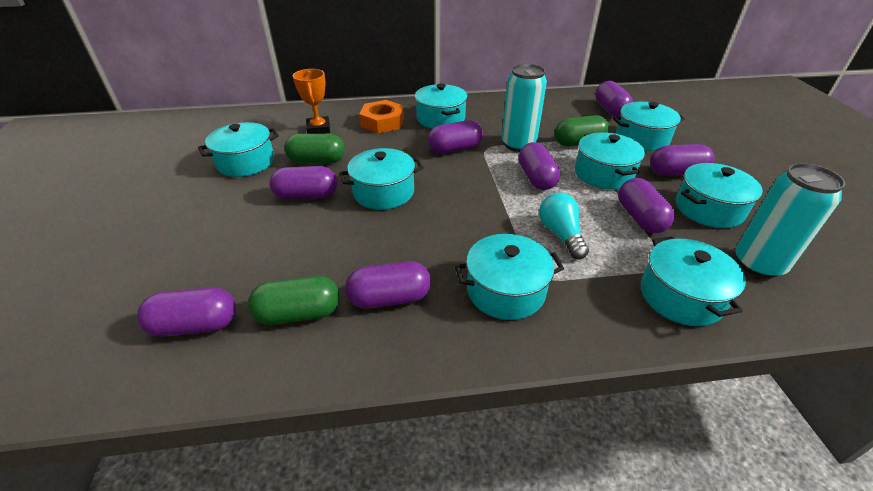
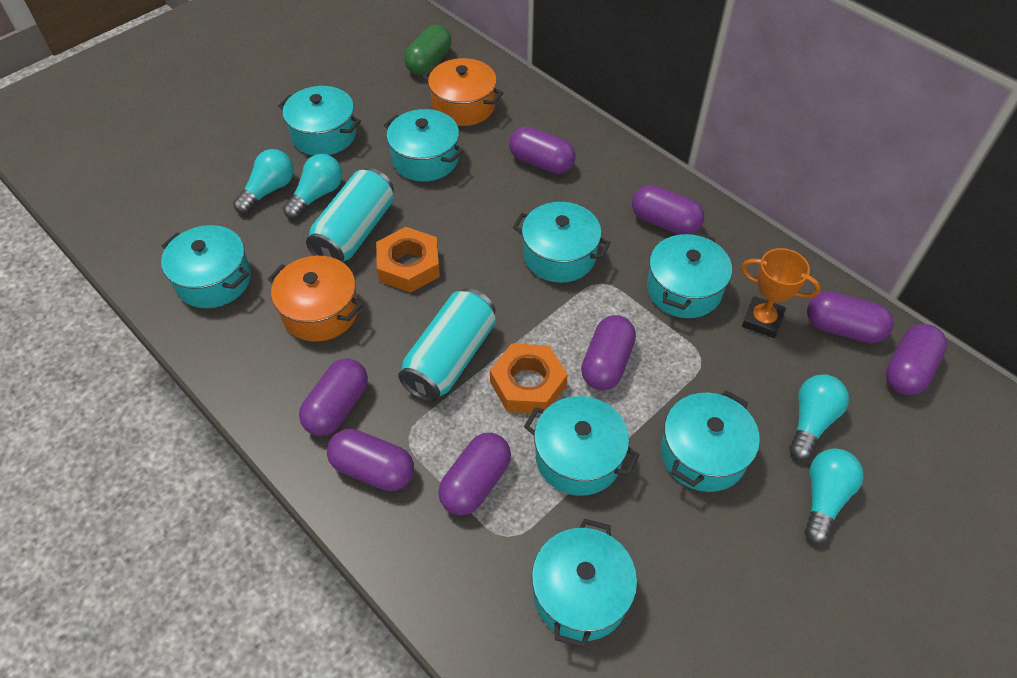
green capsule: [248,276,340,325] [284,134,345,163] [555,115,609,146] = 3 -> [404,24,452,75] = 1
orange nut: [359,100,404,133] = 1 -> [376,227,440,293] [490,343,568,414] = 2
orange pot: none = 0 -> [268,256,363,342] [422,58,503,126] = 2
turquoise light bulb: [539,193,589,259] = 1 -> [233,149,294,214] [283,154,342,219] [789,374,849,460] [805,448,864,544] = 4

